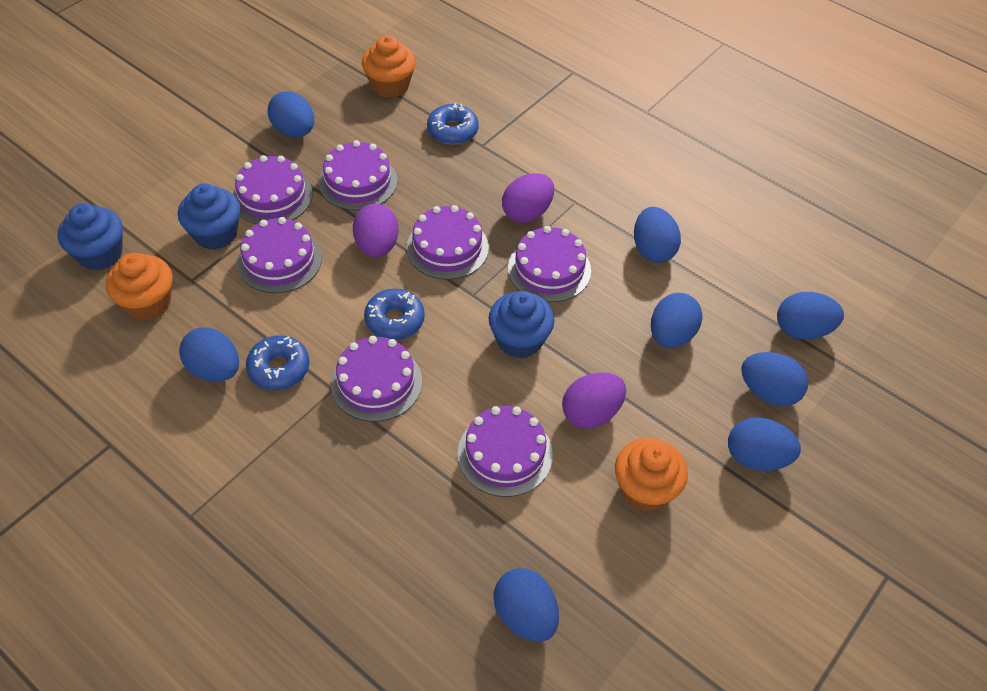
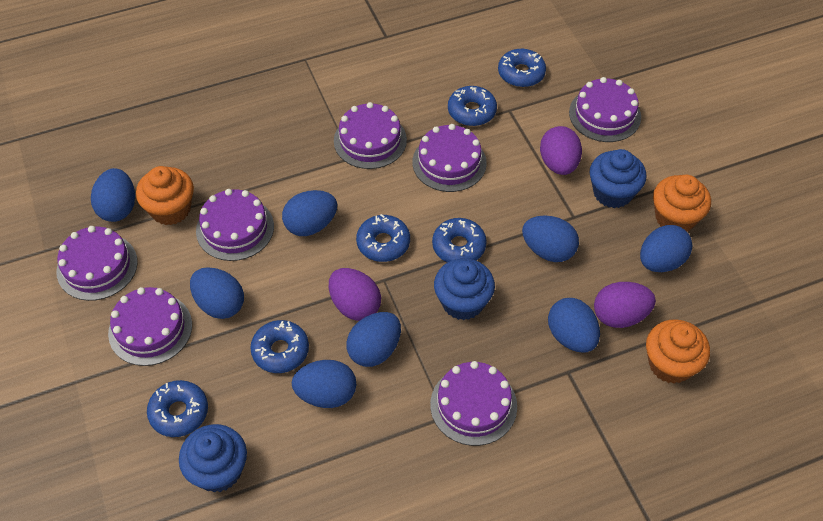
blue donut: [246,335,310,390] [364,289,425,340] [427,103,479,144] = 3 -> [147,380,208,437] [250,320,309,373] [356,214,410,262] [432,218,487,262] [448,86,497,126] [498,49,546,87] = 6

